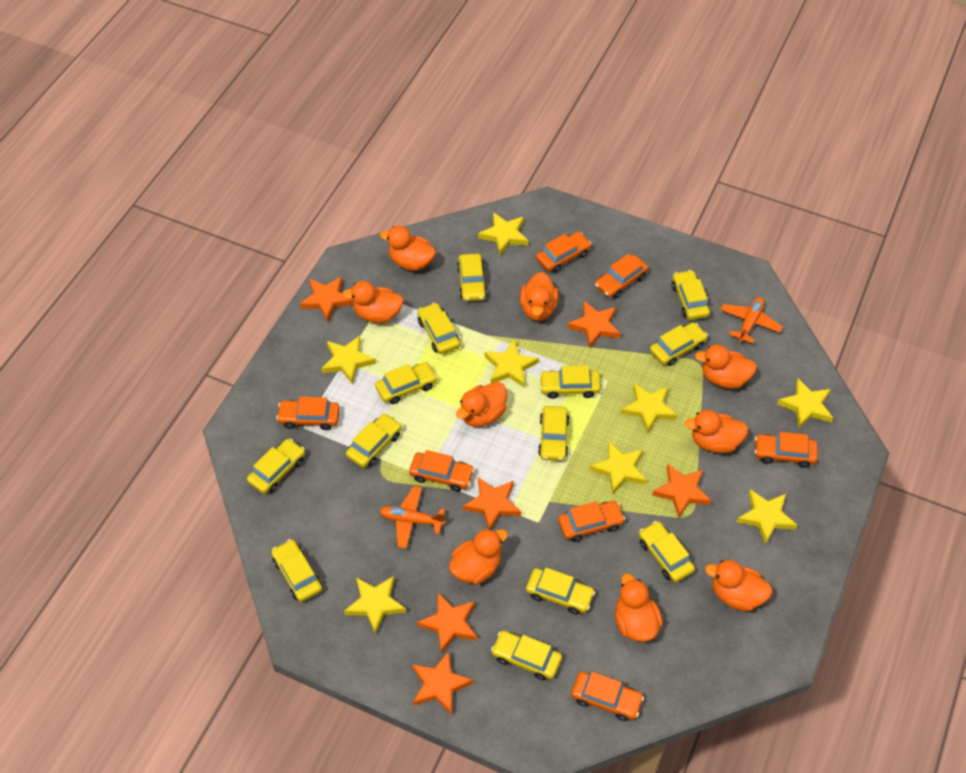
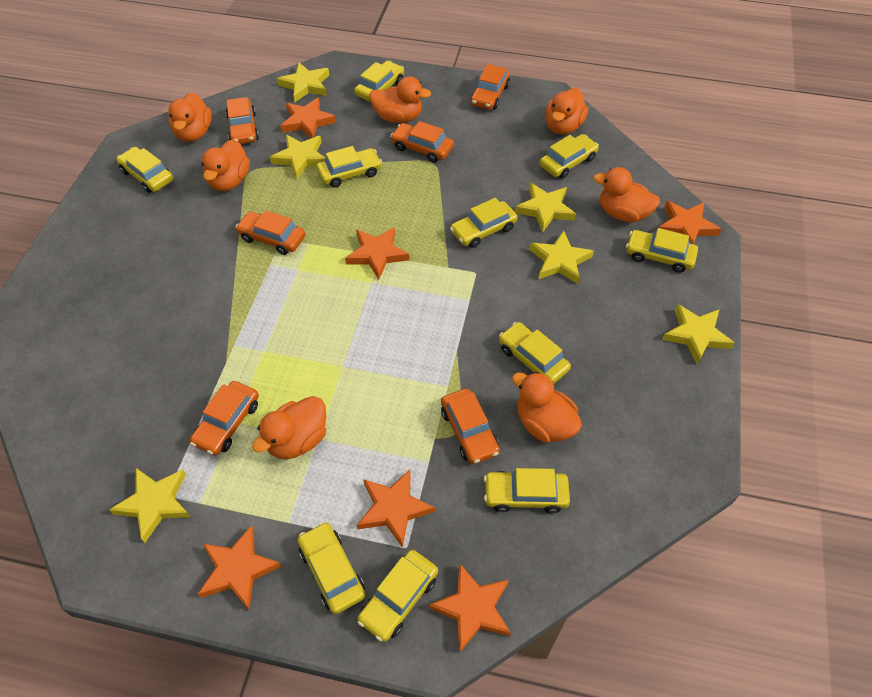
orange car: [276,397,340,430] [409,450,475,492] [536,232,592,273] [558,501,625,542] [571,671,644,721] [595,254,648,299] [755,432,818,468] = 7 -> [190,381,259,456] [226,97,259,144] [236,210,305,255] [391,121,454,163] [441,388,500,464] [470,64,510,110] = 6
orange duck: [342,281,404,323] [380,226,436,271] [449,528,508,585] [456,382,507,427] [520,272,559,321] [615,574,663,642] [684,410,749,453] [695,344,757,389] [705,560,773,611] = 9 -> [168,92,212,142] [201,139,250,191] [252,396,326,459] [369,76,431,123] [512,372,582,442] [546,88,588,135] [593,167,660,222] = 7
orange plane: [380,486,445,549] [720,297,783,344] = 2 -> none = 0
yellow car: [247,439,305,494] [271,539,322,602] [346,413,402,468] [375,362,437,404] [417,303,460,354] [457,254,487,302] [491,630,562,681] [526,568,595,615] [538,406,569,461] [539,366,601,399] [639,521,695,583] [650,322,708,366] [672,270,710,320] = 13 -> [116,147,173,193] [298,522,365,614] [316,146,382,188] [354,61,404,102] [358,550,438,642] [450,198,518,248] [484,468,570,513] [499,322,571,384] [540,134,599,179] [626,228,698,273] = 10
yellow star: [321,335,376,384] [344,576,406,634] [478,212,529,256] [485,340,539,388] [590,441,647,494] [621,383,678,434] [737,489,798,544] [777,378,833,428] = 8 -> [109,468,190,543] [270,135,325,179] [277,63,329,102] [515,183,576,233] [530,231,594,284] [662,304,734,364] = 6

